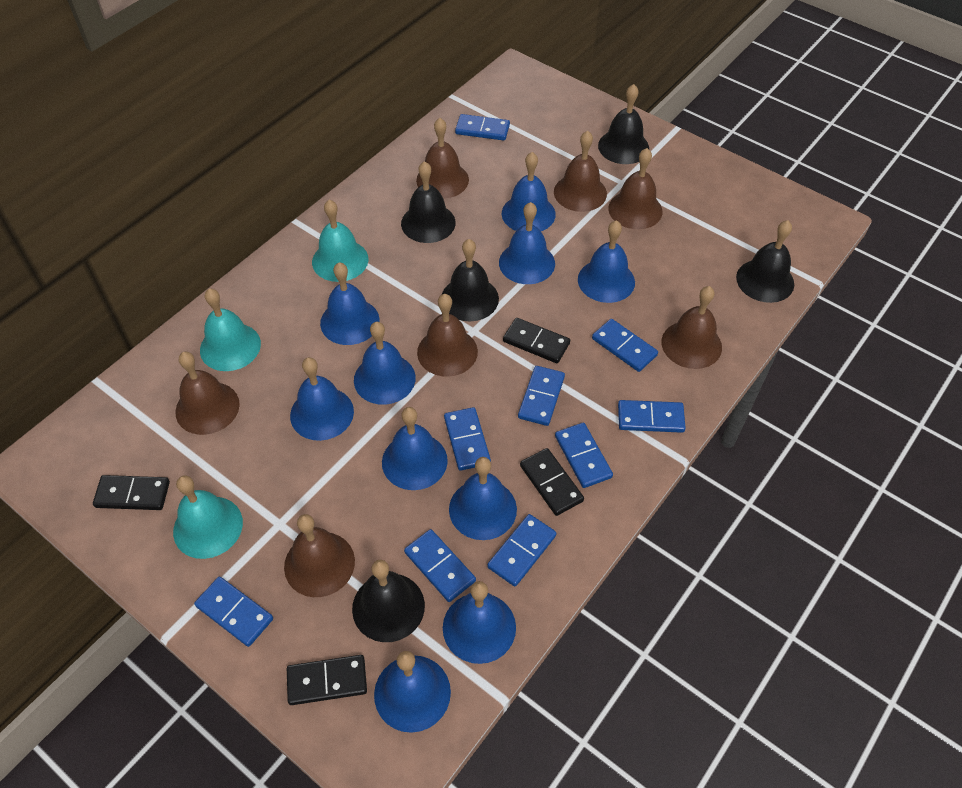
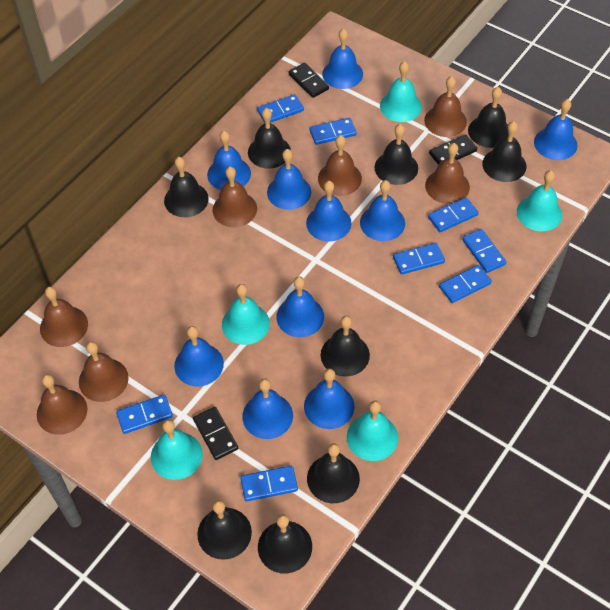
black bell: [352,560,425,642] [401,161,456,243] [441,239,499,322] [598,84,649,164] [736,220,794,303] = 5 -> [164,157,209,217] [197,500,252,560] [248,108,291,169] [258,514,312,574] [307,443,360,503] [321,316,370,377] [375,124,418,185] [468,87,508,148] [482,121,526,182] = 9
black domino: [93,475,170,510] [287,655,367,705] [503,318,570,363] [520,448,584,516] = 4 -> [193,407,238,460] [289,63,329,98] [429,134,477,165] = 3
blue domino: [194,577,273,647] [404,529,476,602] [444,407,491,471] [455,114,510,141] [487,514,557,587] [518,366,565,426] [555,423,613,488] [592,319,658,372] [618,400,686,433] = 9 -> [116,394,173,434] [240,466,298,502] [257,94,304,123] [309,118,357,145] [393,243,445,275] [428,197,479,232] [439,265,492,303] [462,229,506,273] = 8
turquoise bell: [173,475,243,559] [200,288,261,371] [312,200,368,282] = 3 -> [151,420,203,480] [222,284,270,345] [347,400,398,461] [380,61,422,122] [517,170,562,231] = 5

